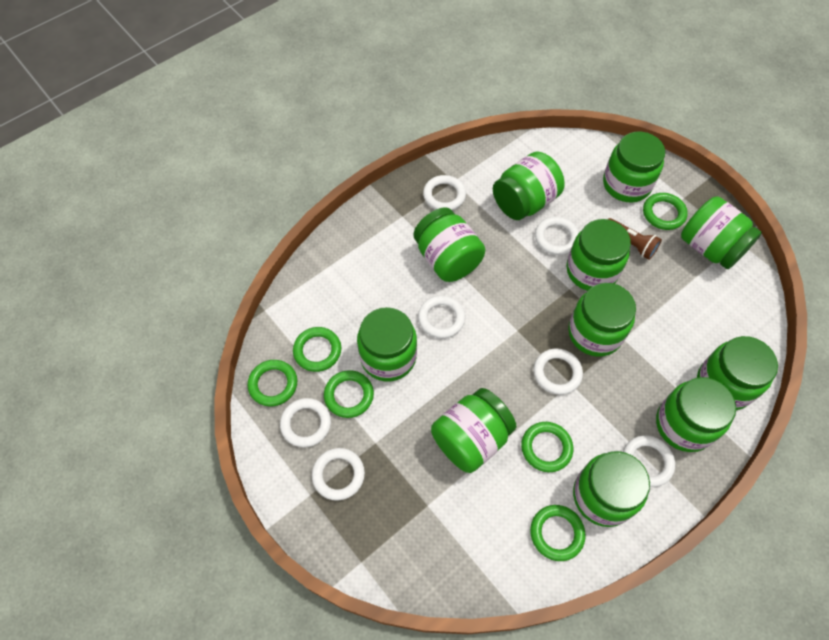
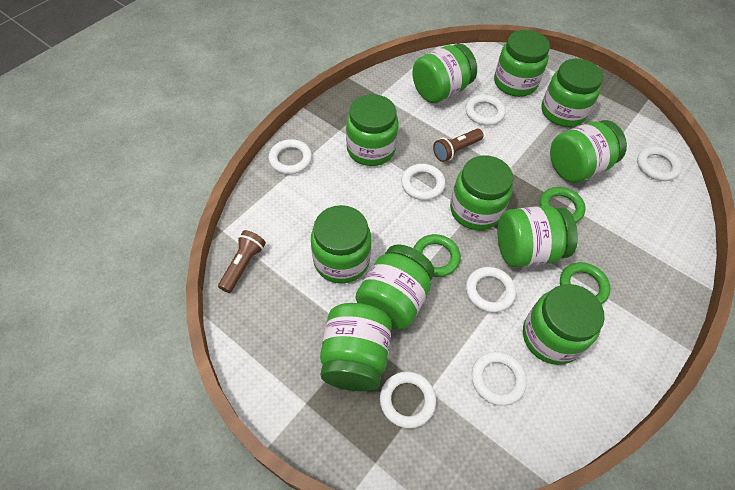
brown flashlight: [608,218,662,260] = 1 -> [218,230,266,293] [433,129,484,162] = 2
green ring: [248,360,297,407] [293,327,341,372] [324,370,374,418] [521,422,573,472] [530,505,586,561] [643,193,688,230] = 6 -> [414,234,461,277] [540,187,585,223] [560,262,611,304] = 3

